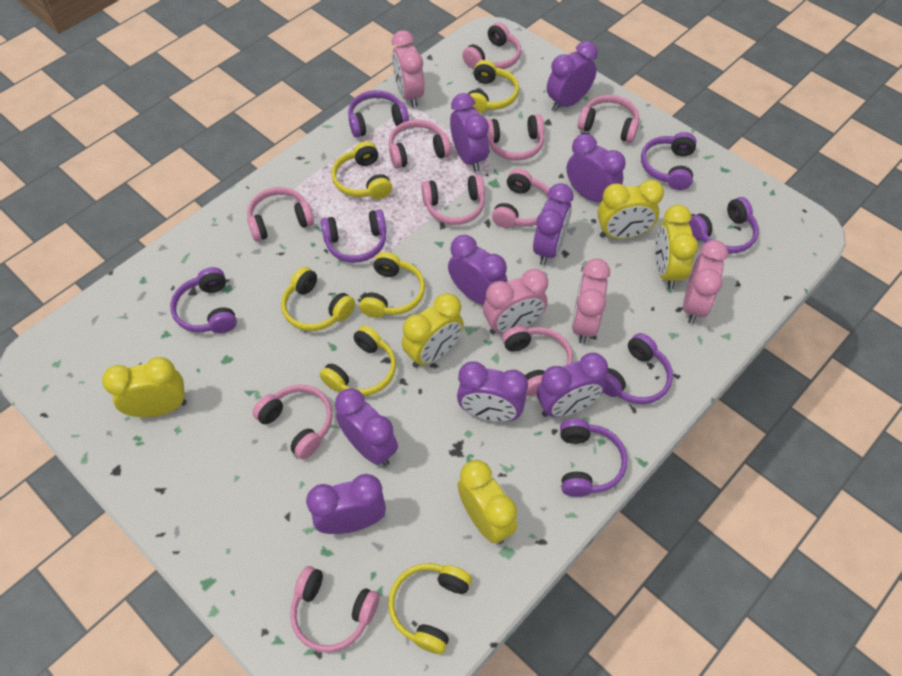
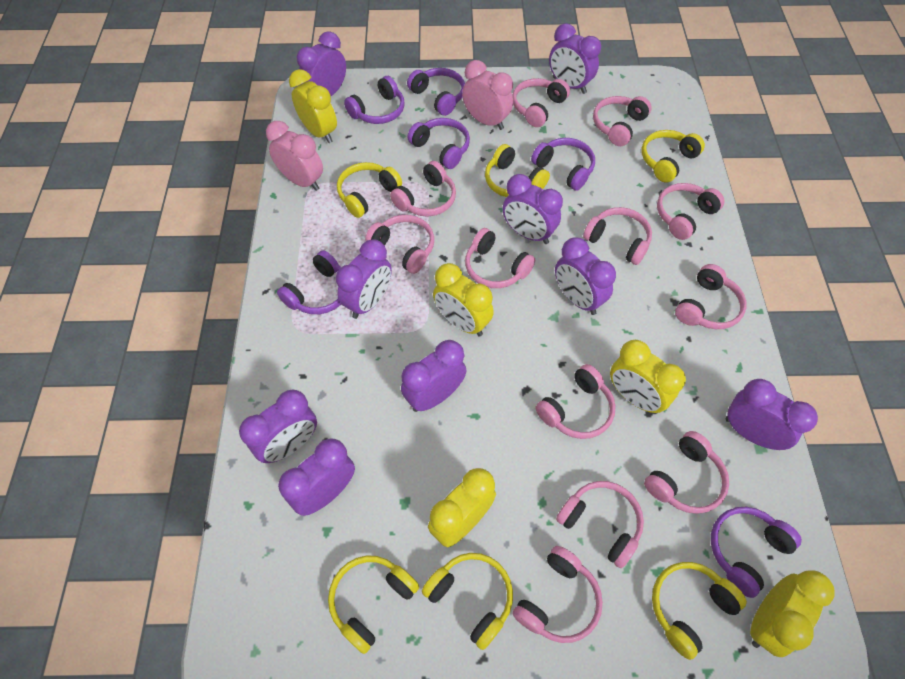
pink clock: [392,31,425,108] [483,269,548,334] [572,258,610,344] [683,240,728,324] = 4 -> [266,121,323,191] [462,60,513,130] = 2
pink headphones: [247,187,314,241] [253,385,333,459] [290,566,379,652] [389,120,451,169] [422,175,485,225] [462,22,521,69] [487,114,544,160] [492,169,549,228] [502,326,573,396] [578,95,639,143] = 10 -> [365,215,434,274] [390,161,456,217] [465,228,535,288] [512,78,570,127] [513,546,603,643] [536,364,616,439] [556,481,644,568] [583,207,652,265] [593,96,652,146] [644,431,729,514] [657,183,725,240] [675,264,746,329] = 12
purple headphones: [170,267,237,333] [321,209,386,263] [348,90,409,138] [560,419,627,497] [604,333,673,404] [641,132,696,190] [688,197,759,254] = 7 -> [277,250,341,314] [344,76,404,124] [407,68,465,116] [407,118,470,169] [531,138,595,191] [711,507,802,598] = 6

